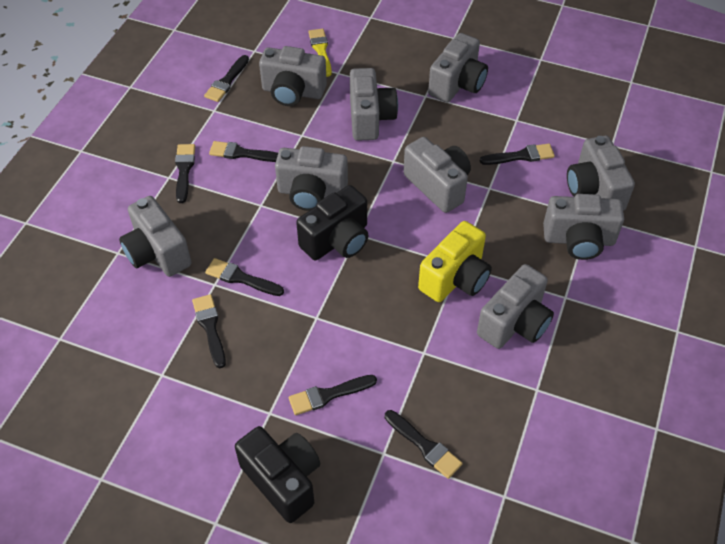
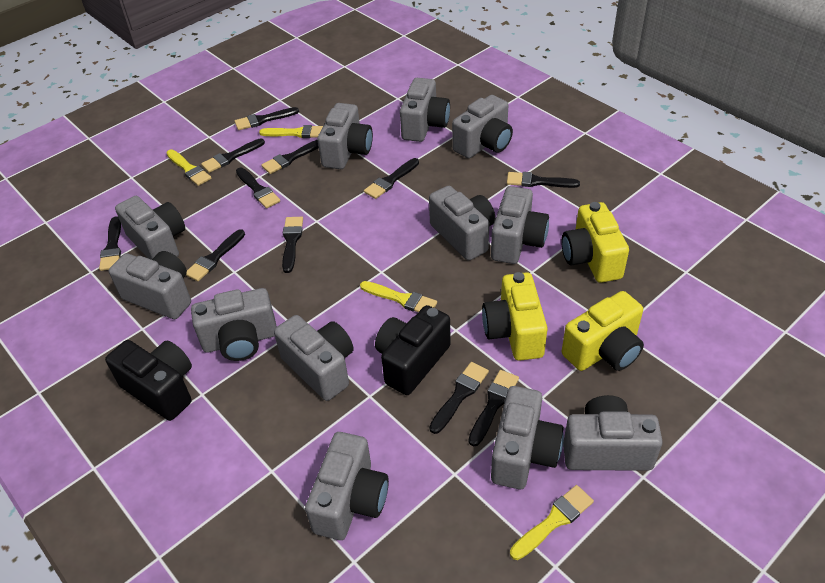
black brush: [175,144,195,203] [192,294,226,368] [204,55,249,102] [205,258,284,296] [209,141,278,162] [289,375,377,415] [385,410,462,479] [480,144,555,165] = 8 -> [99,216,121,271] [186,229,245,281] [201,138,265,173] [235,107,299,130] [236,168,280,208] [261,140,319,174] [282,217,303,273] [364,158,419,199] [429,362,489,434] [468,370,519,446] [507,172,580,188] = 11
grey camera: [119,196,192,277] [259,46,327,106] [275,146,348,211] [350,68,398,141] [403,137,471,213] [428,33,488,103] [477,264,554,349] [543,194,624,260] [567,136,635,211] = 9 -> [109,251,191,319] [115,196,185,260] [191,288,277,361] [274,315,354,401] [305,432,389,540] [317,103,373,169] [400,78,450,142] [429,186,495,260] [452,95,513,158] [491,186,549,264] [491,386,564,489] [563,395,663,471] = 12
yellow brush: [308,28,332,77] = 1 -> [167,149,212,186] [259,125,323,138] [360,281,437,312] [510,485,594,560] = 4
yellow camera: [418,221,492,302] = 1 -> [482,272,548,361] [561,202,629,283] [562,291,644,371] = 3

